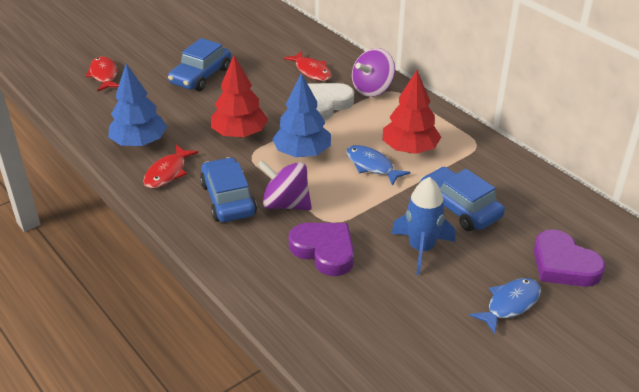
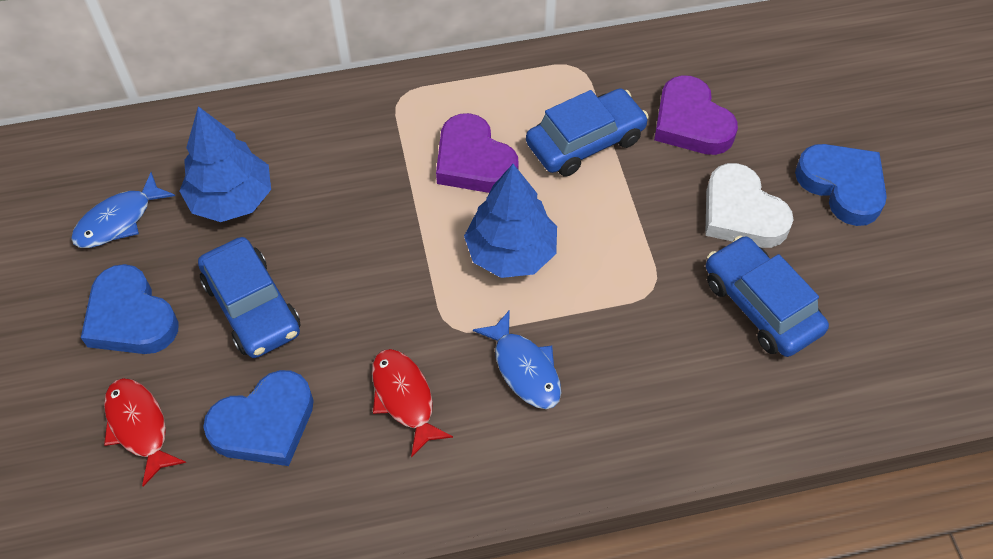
blue heart: none = 0 -> [81,264,179,354] [203,370,314,466] [795,144,887,226] = 3
blue rocket: [391,177,455,275] = 1 -> none = 0
purple spinning top: [257,160,312,210] [352,48,395,97] = 2 -> none = 0
red fish: [85,56,119,92] [143,145,199,189] [283,51,332,81] = 3 -> [104,378,186,486] [372,349,453,457] = 2
red tree: [211,56,268,138] [383,70,441,154] = 2 -> none = 0

